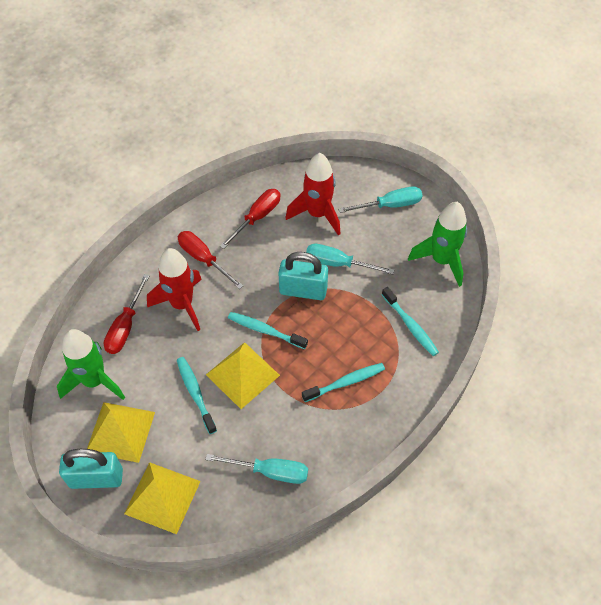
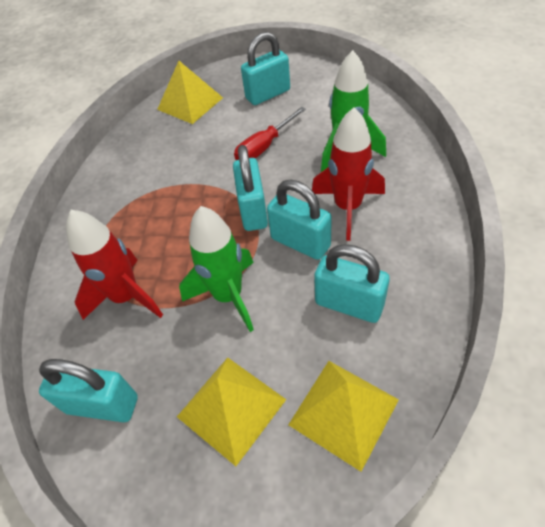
red screwdriver: [104,274,150,354] [178,231,243,289] [220,189,281,249] = 3 -> [234,107,306,160] = 1
turquoise padlock: [59,449,123,489] [278,252,328,300] = 2 -> [39,359,138,422] [233,145,268,231] [241,32,290,105] [267,180,332,260] [314,244,390,323] = 5
turquoise screwdriver: [205,454,308,484] [306,244,394,274] [338,186,422,213] = 3 -> none = 0
turquoise toothbrush: [177,357,217,434] [228,312,308,349] [302,363,385,402] [382,287,439,356] = 4 -> none = 0

